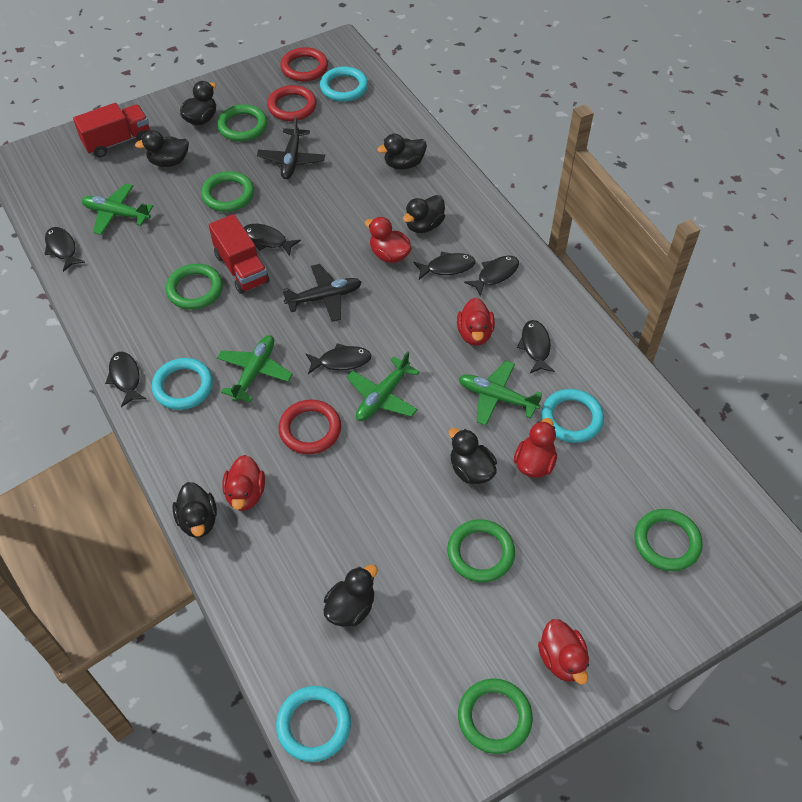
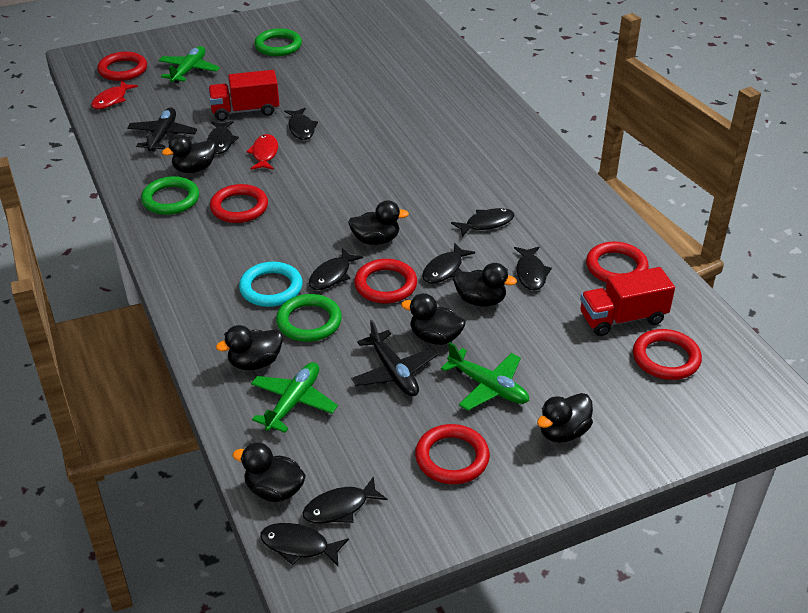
black fish: [44,227,85,272] [105,352,146,407] [244,224,301,256] [306,343,372,374] [414,251,475,280] [464,256,519,296] [517,320,555,373] = 7 -> [207,121,239,154] [260,523,349,566] [284,108,318,140] [302,476,388,524] [309,248,363,290] [422,243,475,284] [451,208,515,237] [514,247,552,291] = 8
green plane: [81,183,153,235] [217,335,293,402] [347,351,420,421] [459,361,542,425] = 4 -> [158,46,220,83] [251,362,338,433] [441,342,529,411] = 3
green ring: [166,264,223,310] [201,171,254,212] [217,104,267,141] [447,519,515,583] [458,679,533,754] [634,509,703,571] = 6 -> [141,176,199,215] [254,28,302,56] [276,294,342,342] = 3
red duck: [222,455,265,511] [365,217,412,263] [457,298,495,346] [514,418,557,478] [538,619,589,685] = 5 -> none = 0
red fish: none = 0 -> [91,80,138,109] [246,134,278,170] = 2
red ring: [267,85,317,121] [279,400,341,454] [281,47,328,82] = 3 -> [97,52,147,81] [210,184,268,223] [354,259,417,303] [415,424,490,484] [586,241,649,283] [633,329,702,380] = 6
turquoise ring: [152,358,213,410] [276,686,351,762] [320,67,368,102] [542,389,604,443] = 4 -> [239,262,302,307] = 1

